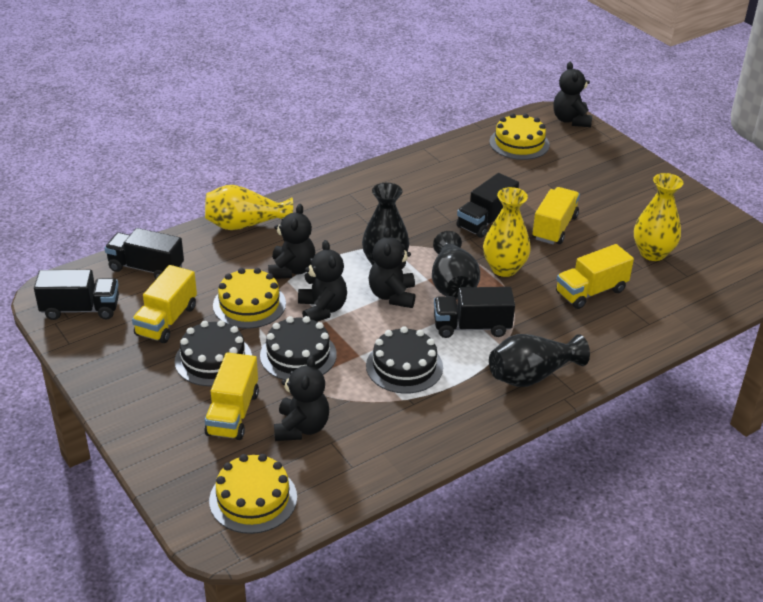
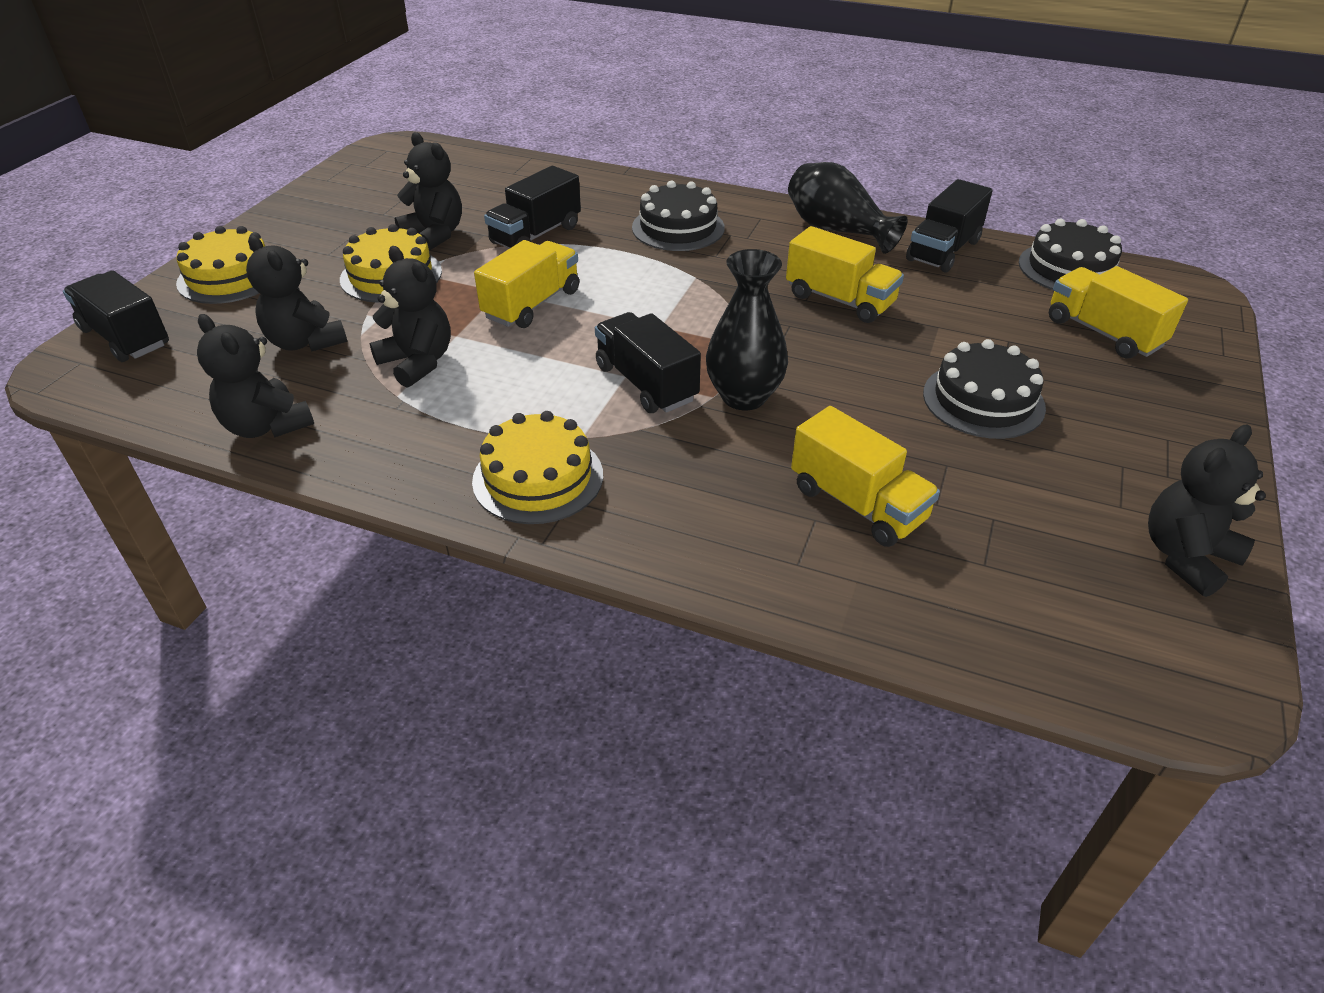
black vase: [362,183,409,266] [432,231,480,300] [489,334,590,387] = 3 -> [706,249,788,410] [788,162,908,254] = 2
yellow vase: [205,185,293,230] [483,187,531,277] [634,173,683,261] = 3 -> none = 0

